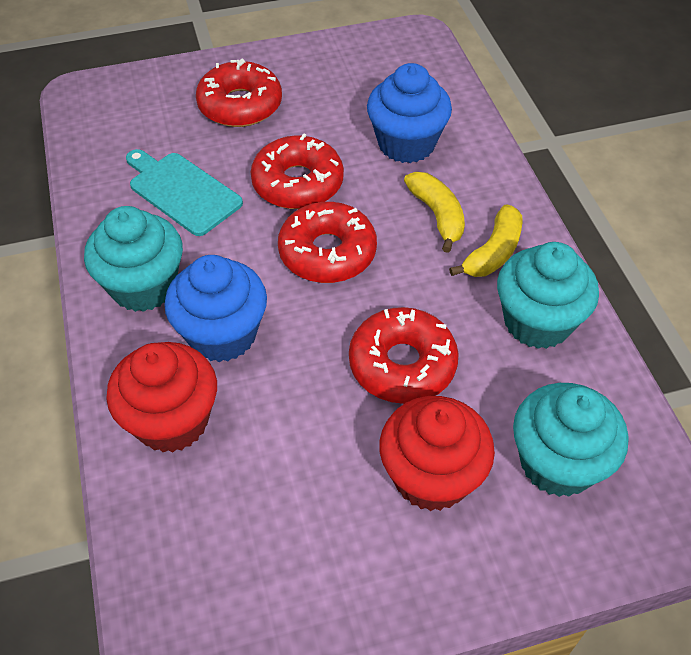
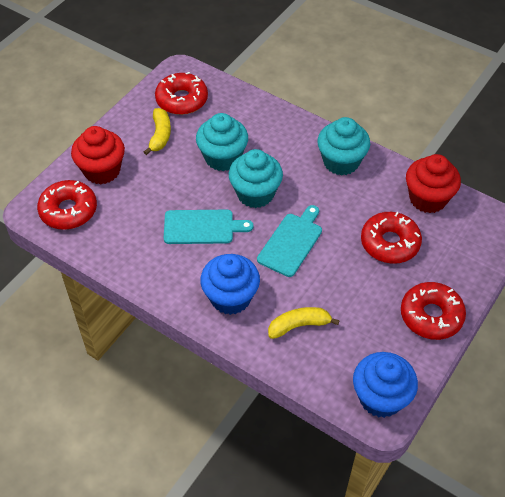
turquoise cutting board: [126,149,243,236] = 1 -> [164,210,254,244] [257,205,322,277] = 2

